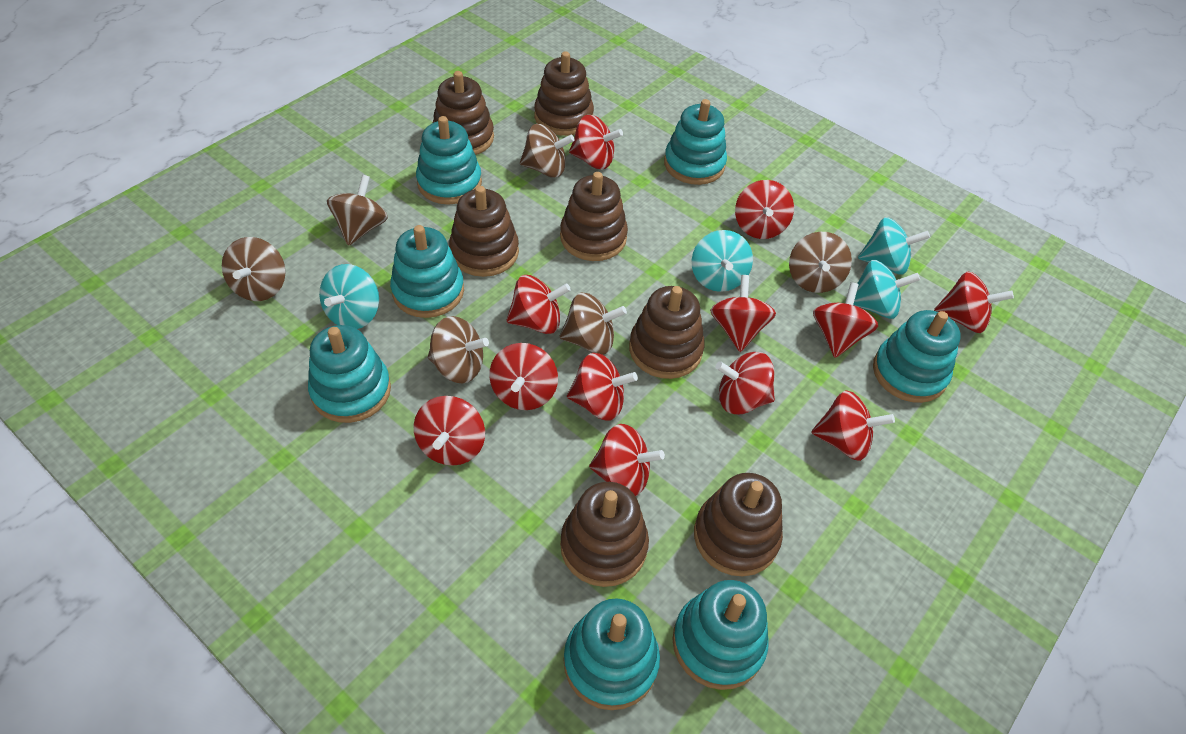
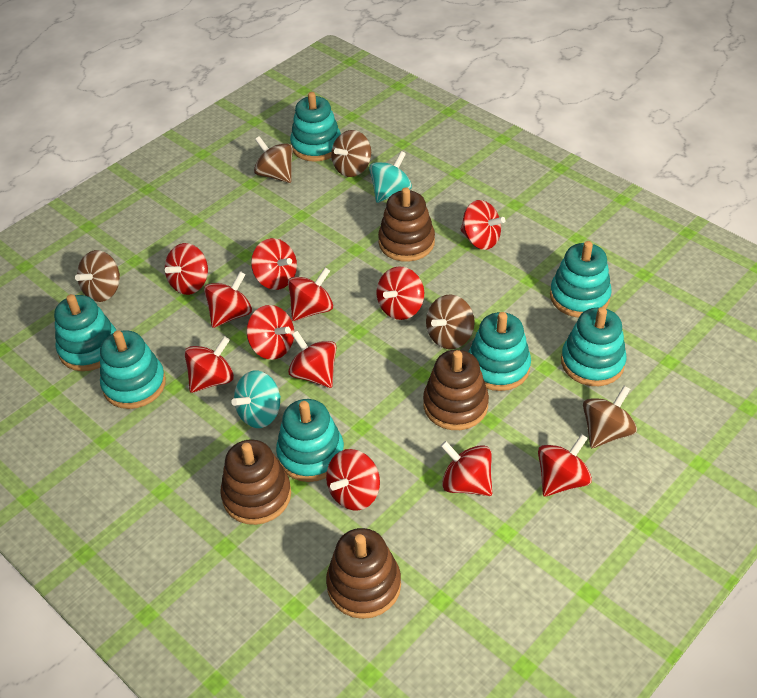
brown spinning top: [222,237,286,301] [327,175,388,246] [428,316,489,384] [520,124,575,177] [560,292,627,355] [789,232,852,293] = 6 -> [75,250,120,302] [254,136,293,183] [331,130,371,177] [426,294,475,349] [583,386,637,448] = 5
brown stacking toy: [433,71,494,155] [449,186,519,277] [534,51,594,136] [560,172,628,261] [560,482,649,587] [629,286,705,379] [694,473,783,576] = 7 -> [220,439,291,525] [326,528,401,619] [378,187,435,262] [423,350,489,430] = 4
turquoise spinning top: [319,264,379,329] [692,230,753,292] [853,260,920,319] [858,217,930,275] = 4 -> [231,370,281,428] [369,151,412,203] = 2

